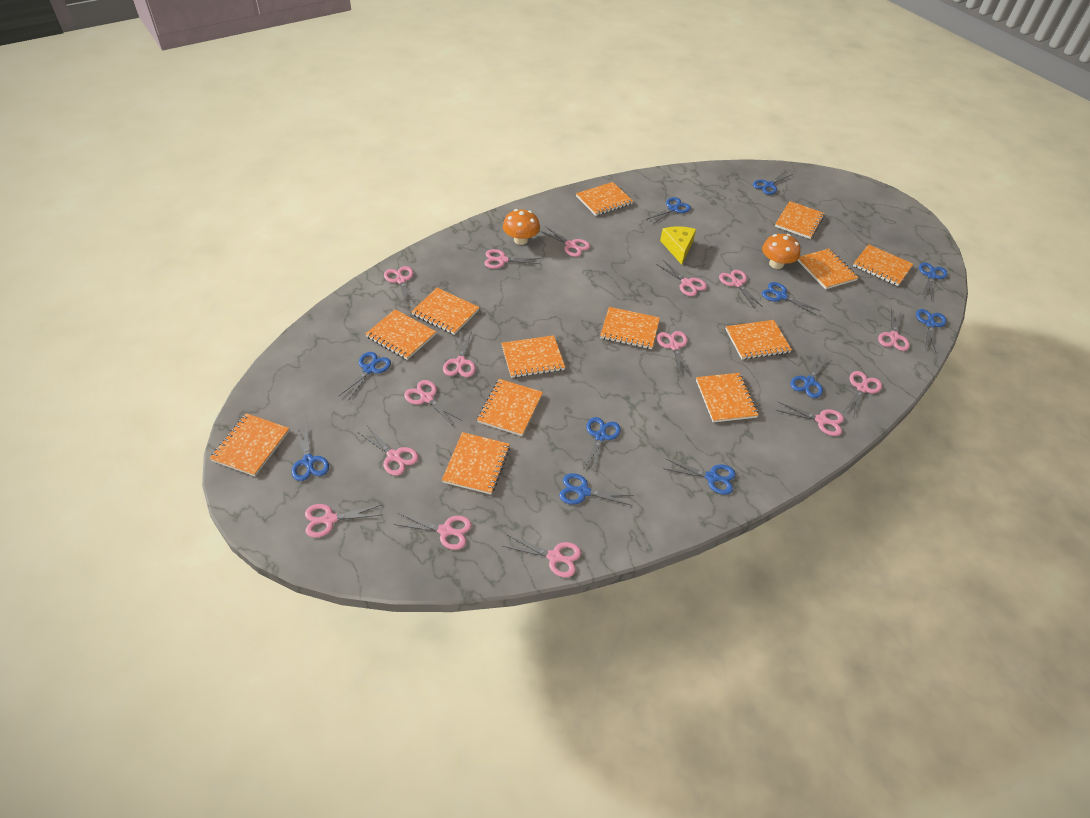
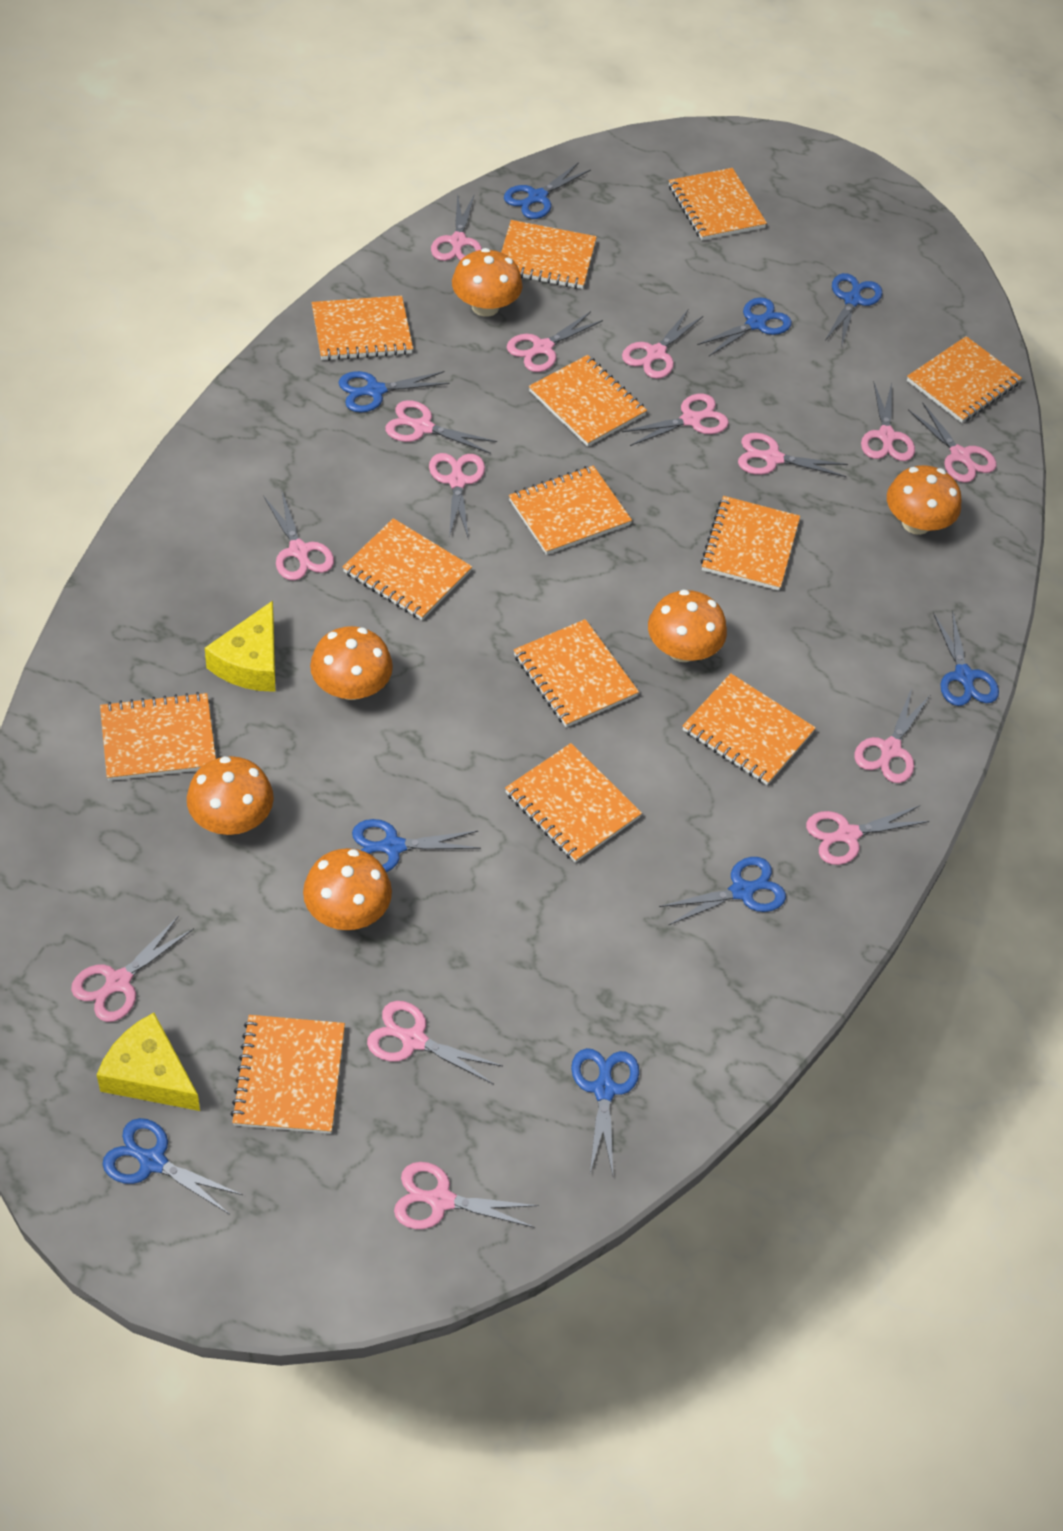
blue scissors: [291,422,329,481] [338,352,391,401] [559,473,634,506] [583,417,621,473] [646,197,691,224] [663,459,736,495] [753,171,793,195] [762,282,820,316] [790,355,828,398] [916,309,947,352] [919,262,948,300] = 11 -> [103,1118,243,1214] [339,371,450,412] [352,819,481,872] [504,162,591,219] [571,1048,639,1175] [659,857,786,925] [697,297,792,357] [825,273,882,348] [933,610,999,706] = 9
orange mushroom: [503,209,540,245] [762,234,800,269] = 2 -> [187,756,274,835] [303,848,392,930] [310,626,393,700] [452,248,522,317] [648,589,727,662] [887,465,961,535] = 6
yellow cheese: [660,226,696,265] = 1 -> [97,1013,200,1111] [205,601,275,692] = 2

